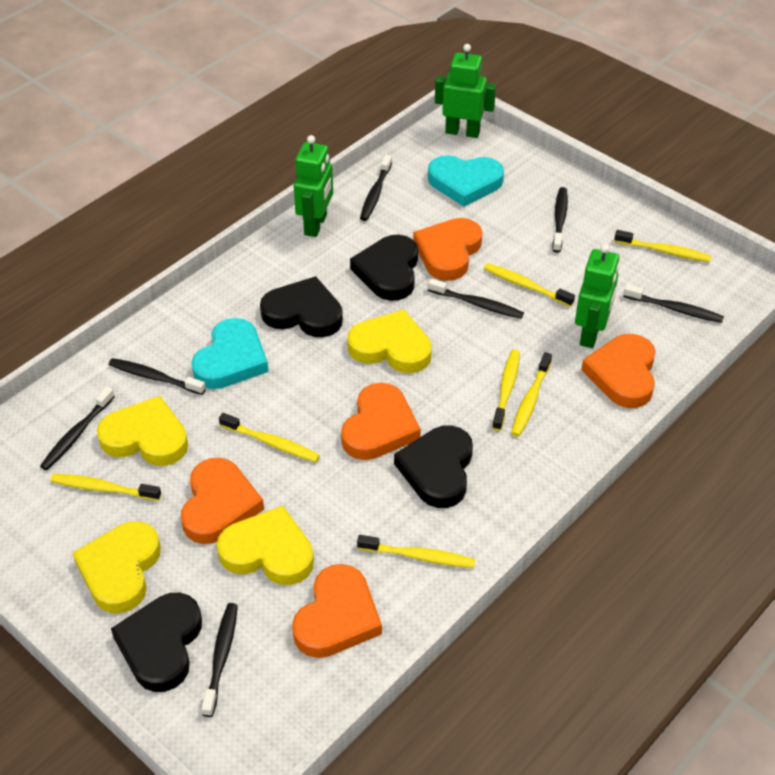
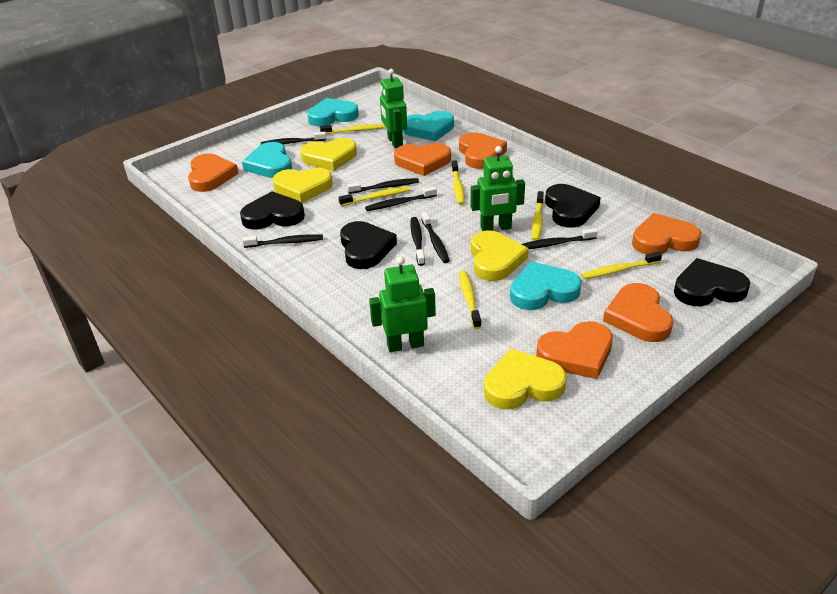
orange heart: [181,458,264,544] [292,564,382,658] [341,383,421,460] [413,218,482,281] [581,334,656,408] = 5 -> [188,154,239,192] [394,143,451,176] [459,132,507,169] [536,321,613,379] [603,283,673,342] [632,213,702,254] = 6
turquoise heart: [191,318,268,389] [428,155,504,207] = 2 -> [242,142,292,178] [307,98,359,127] [402,111,454,141] [510,261,582,310] = 4
yellow toothbrush: [50,474,161,501] [219,413,320,462] [357,535,475,568] [484,263,575,307] [492,349,520,431] [511,352,552,437] [614,230,711,262] = 7 -> [320,124,385,134] [339,186,411,206] [451,160,465,205] [459,270,481,329] [532,191,544,241] [582,251,662,279] = 6

